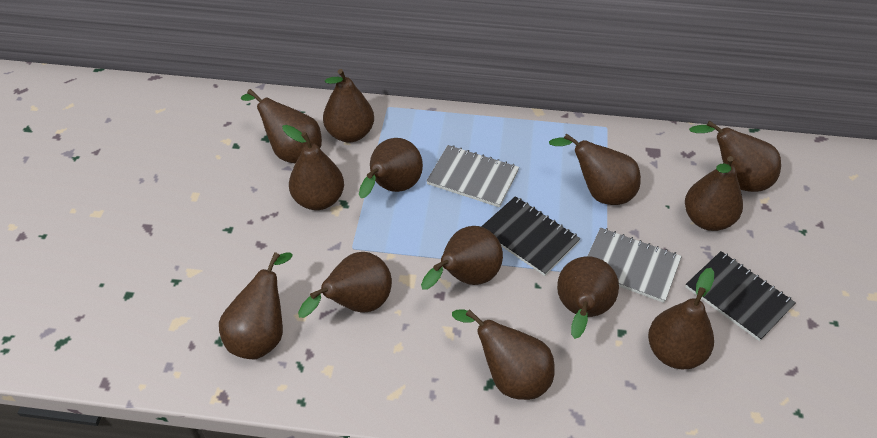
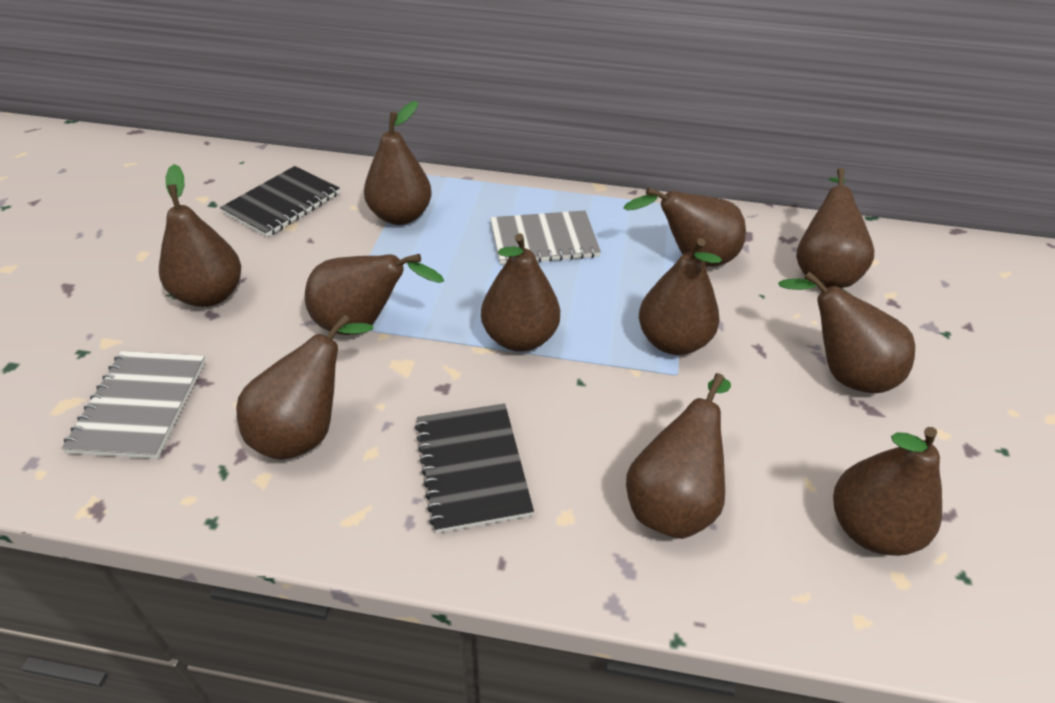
brown pear: [219,252,293,359] [241,89,322,163] [282,125,344,210] [298,252,392,318] [323,69,374,143] [359,138,423,198] [421,226,503,290] [452,309,555,400] [549,133,641,205] [557,256,619,339] [648,268,714,369] [685,156,743,231] [689,121,781,192] = 13 -> [159,164,241,307] [236,314,373,460] [305,254,444,335] [364,101,432,225] [481,233,560,352] [623,187,746,267] [626,373,731,539] [639,238,722,355] [778,271,915,393] [796,168,874,288] [833,427,942,556] = 11

